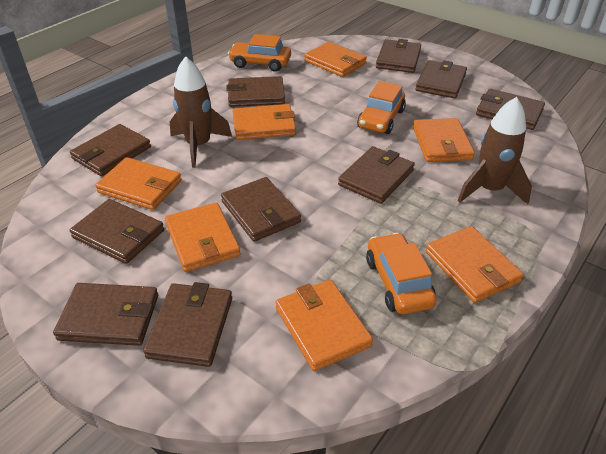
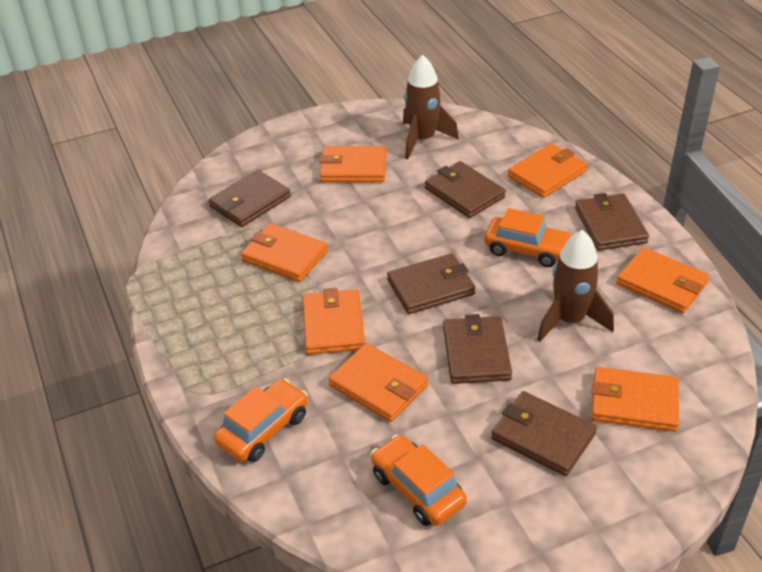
brown wallet: [53,283,158,346] [69,199,164,264] [70,124,151,176] [143,282,232,367] [221,177,301,242] [227,76,285,107] [338,146,415,204] [376,39,421,73] [415,60,467,98] [476,89,545,130] = 10 -> [208,170,291,227] [387,253,475,314] [425,161,506,218] [443,314,512,384] [491,391,597,476] [575,193,649,251] = 6

